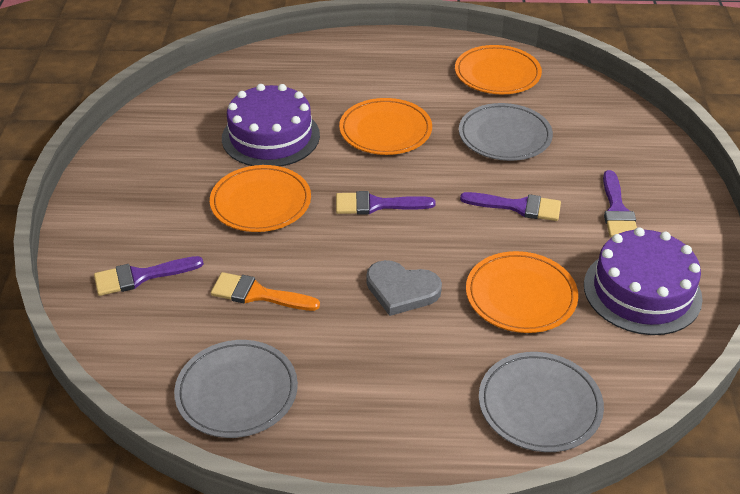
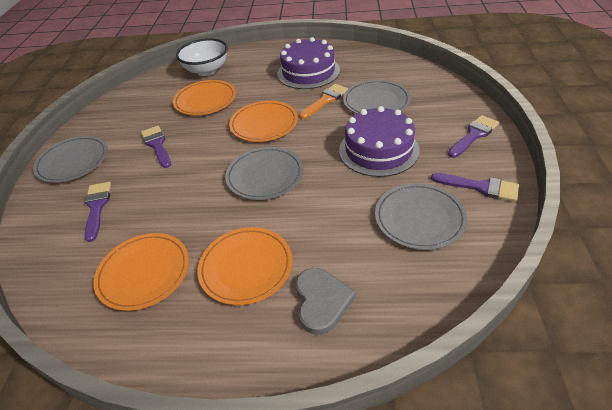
grey plate: [174,340,298,438] [459,103,553,161] [479,352,604,452] = 3 -> [33,136,108,183] [225,147,303,200] [343,80,411,114] [375,183,468,250] = 4
white bowl: none = 0 -> [176,38,228,76] = 1

